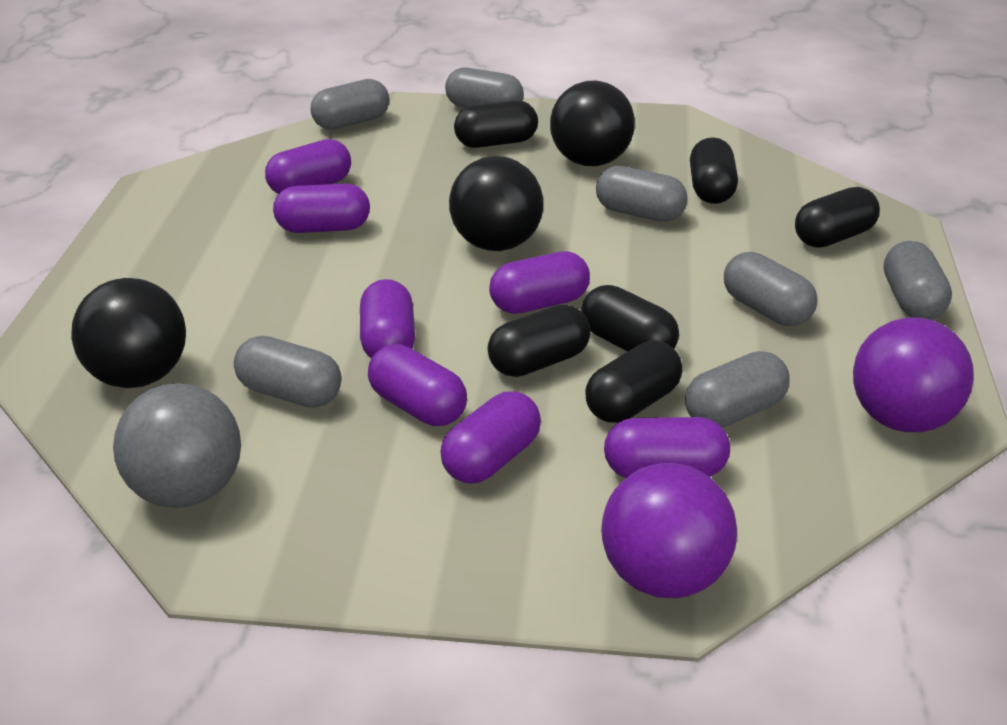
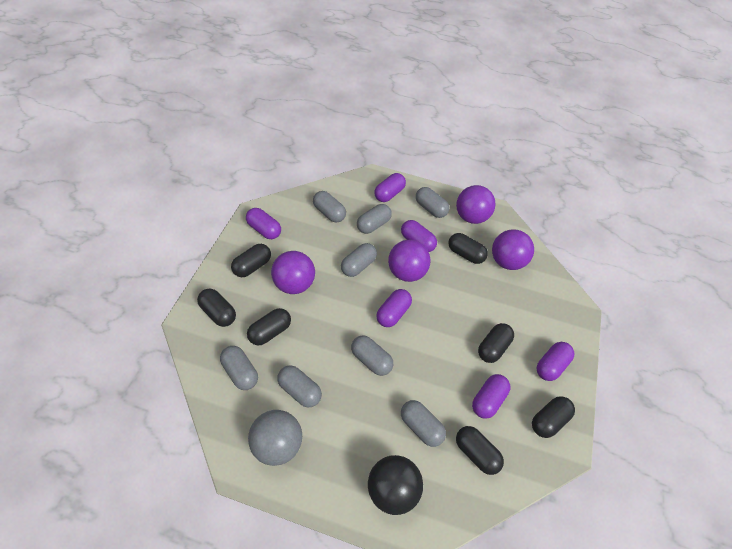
black ball: [71,278,186,388] [449,156,543,251] [550,81,635,166] = 3 -> [368,455,423,515] = 1
black capsule: [454,100,538,148] [488,304,591,377] [581,285,679,352] [585,341,682,423] [690,137,738,204] [795,187,880,248] = 6 -> [197,289,236,327] [231,244,271,277] [247,308,291,346] [448,233,488,264] [456,426,504,475] [478,323,514,363] [532,396,575,438] = 7
grey capsule: [234,336,342,408] [311,79,389,130] [445,68,524,108] [596,166,688,222] [685,351,790,427] [724,252,817,326] [884,241,952,320] = 7 -> [220,346,258,390] [277,365,322,407] [313,191,346,223] [341,243,377,277] [351,335,393,376] [357,204,392,234] [401,400,446,447] [416,187,449,218] = 8
purple ball: [601,463,737,598] [853,317,974,432] = 2 -> [271,251,315,294] [388,240,431,282] [456,185,495,224] [492,229,534,270] = 4
purple capsule: [265,139,351,194] [273,183,370,233] [360,279,415,358] [368,344,467,426] [440,391,541,483] [489,251,590,314] [604,417,730,478] = 7 -> [246,208,281,239] [374,173,406,202] [376,289,412,327] [401,220,437,252] [472,374,510,419] [537,342,574,381] = 6

